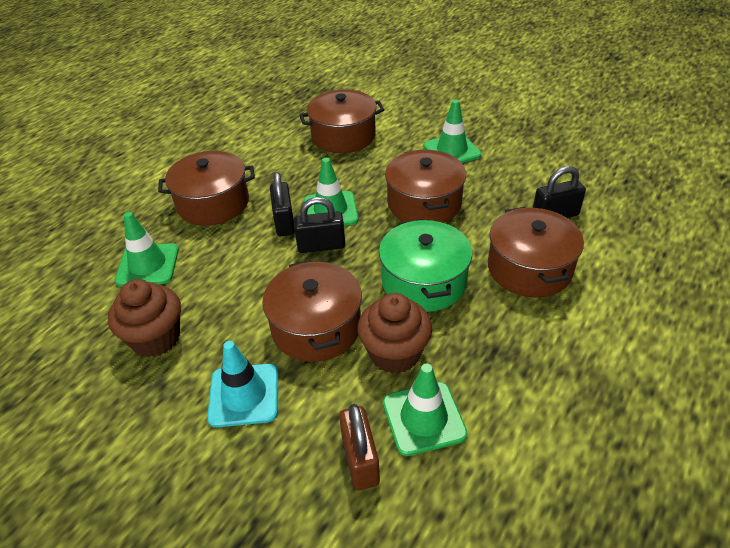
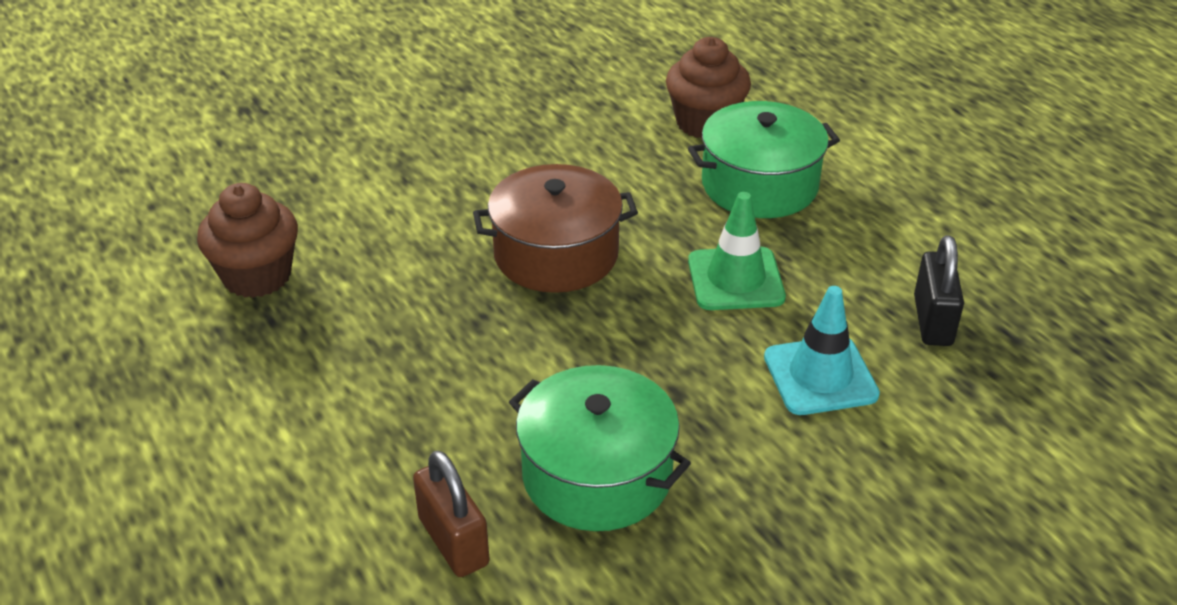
black padlock: [270,172,295,236] [294,197,345,253] [533,166,586,218] = 3 -> [914,235,964,346] = 1
brown pot: [158,151,255,226] [262,260,362,362] [299,89,384,153] [385,150,466,223] [488,207,584,297] = 5 -> [473,164,638,293] = 1
green pot: [379,219,472,312] = 1 -> [509,365,691,531] [688,101,840,218] = 2
green traffic cone: [115,212,179,286] [304,158,358,226] [383,364,467,456] [423,100,482,163] = 4 -> [688,192,786,310] = 1

